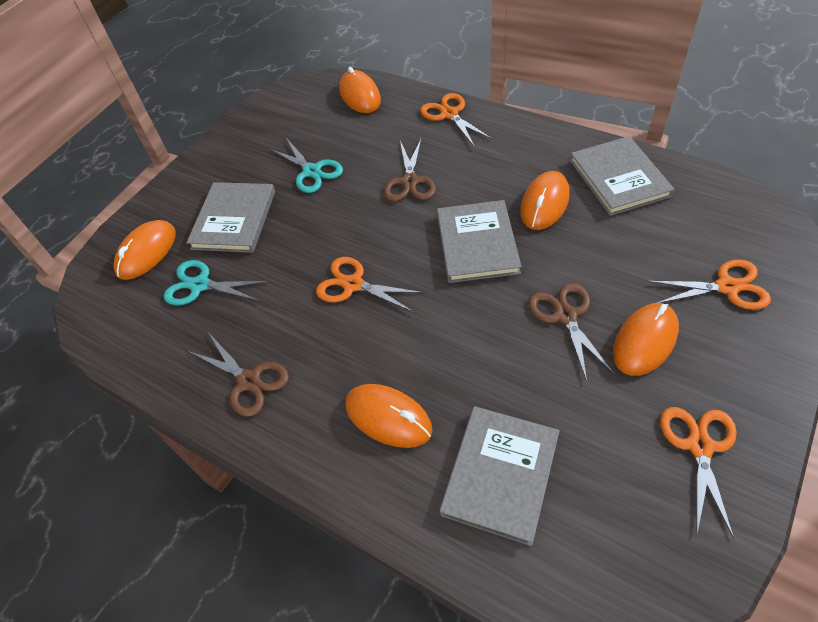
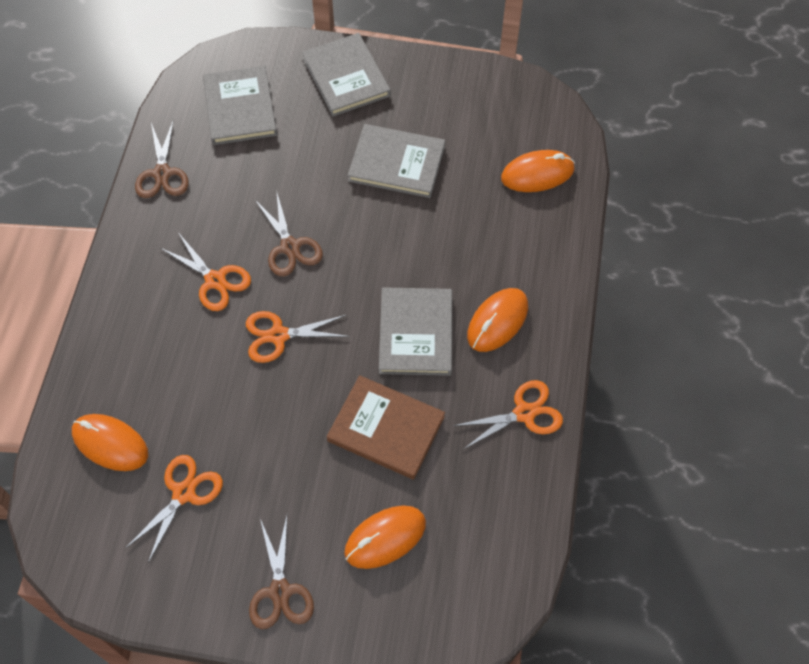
brown book: none = 0 -> [327,375,445,479] = 1
orange mouse: [114,220,176,280] [339,67,381,113] [345,384,433,448] [520,171,570,230] [613,303,679,376] = 5 -> [72,414,148,471] [344,506,426,569] [467,288,528,352] [501,150,575,192] = 4
turquoise scissors: [164,260,269,306] [269,138,343,193] = 2 -> none = 0

